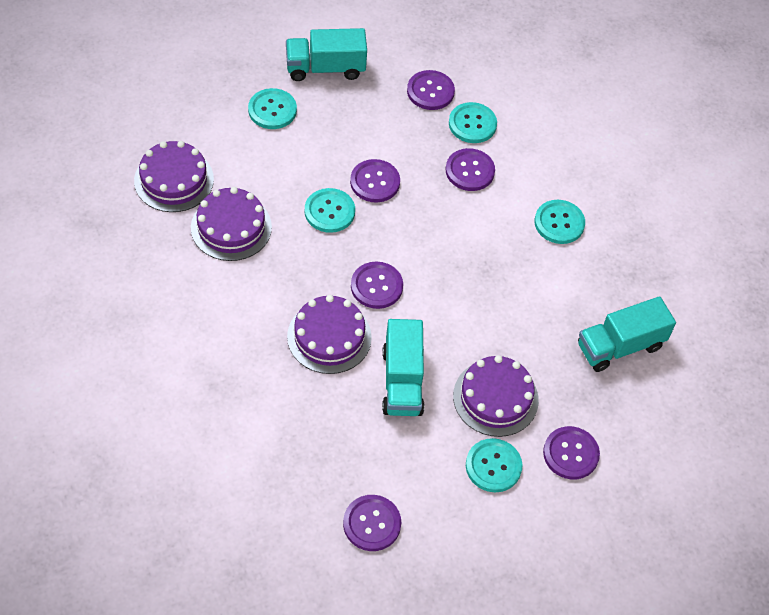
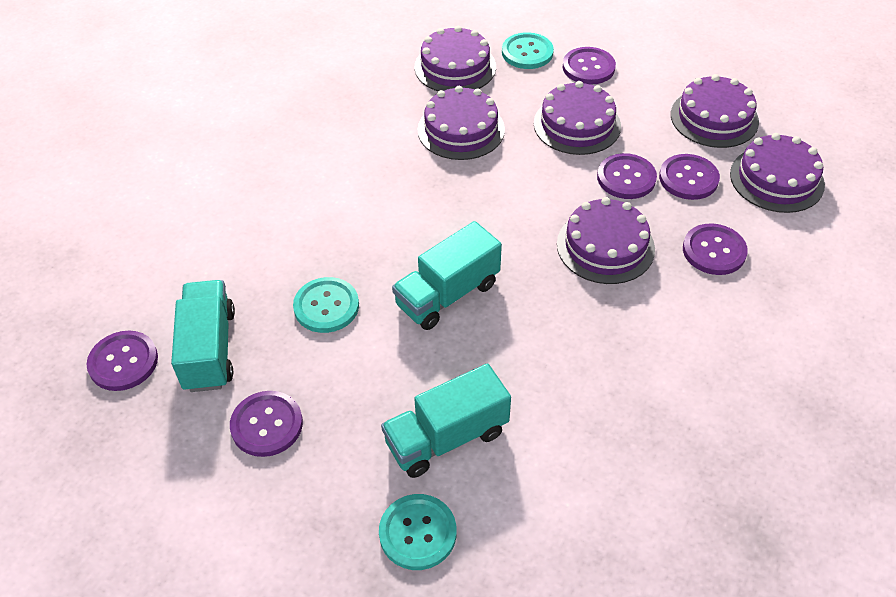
purple cake: [134,141,214,212] [191,187,272,261] [287,295,372,374] [453,355,539,437] = 4 -> [415,26,496,91] [418,86,505,160] [534,81,621,155] [557,197,655,284] [671,74,759,148] [730,133,825,213] = 6
turquoise button: [248,88,297,129] [305,188,355,233] [449,102,497,143] [466,438,522,492] [535,200,585,244] = 5 -> [293,277,359,333] [379,494,456,570] [502,32,554,69] = 3

